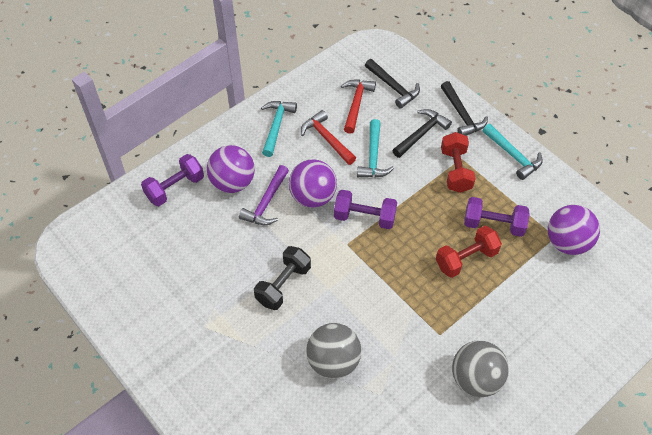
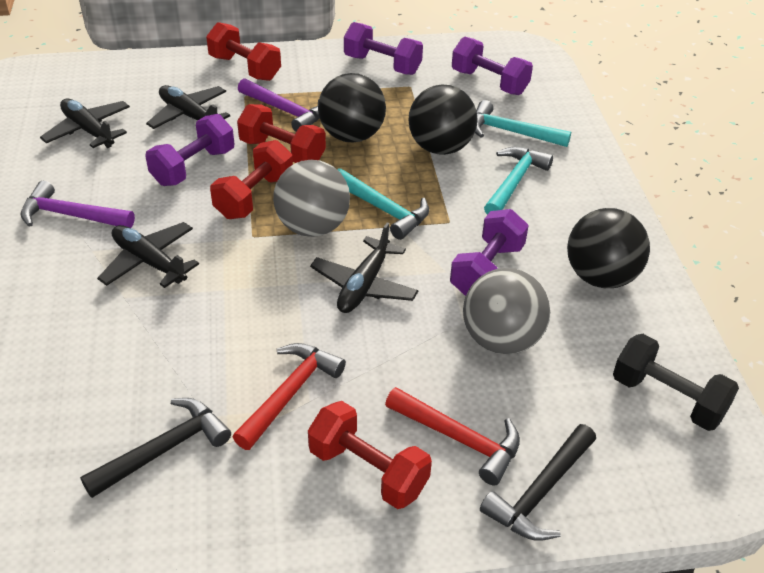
black ball: none = 0 -> [318,73,386,143] [408,84,478,155] [567,208,650,288] = 3
black hammer: [365,59,420,109] [392,109,452,158] [441,81,488,136] = 3 -> [80,398,231,498] [480,424,596,541] = 2
black plane: none = 0 -> [40,98,130,148] [97,222,199,288] [146,85,230,129] [310,222,418,313] = 4
purple ball: [207,145,255,193] [289,160,337,208] [548,205,600,255] = 3 -> none = 0
purple dumbbell: [141,154,204,206] [334,190,397,229] [464,197,530,237] = 3 -> [145,114,234,186] [344,22,423,75] [450,209,529,296] [452,37,533,95] = 4
purple hammer: [239,165,289,225] = 1 -> [20,181,135,228] [238,78,319,132] = 2
red dumbbell: [436,226,502,278] [441,132,476,193] = 2 -> [206,22,281,81] [210,140,293,219] [237,104,326,163] [308,401,432,509] = 4

